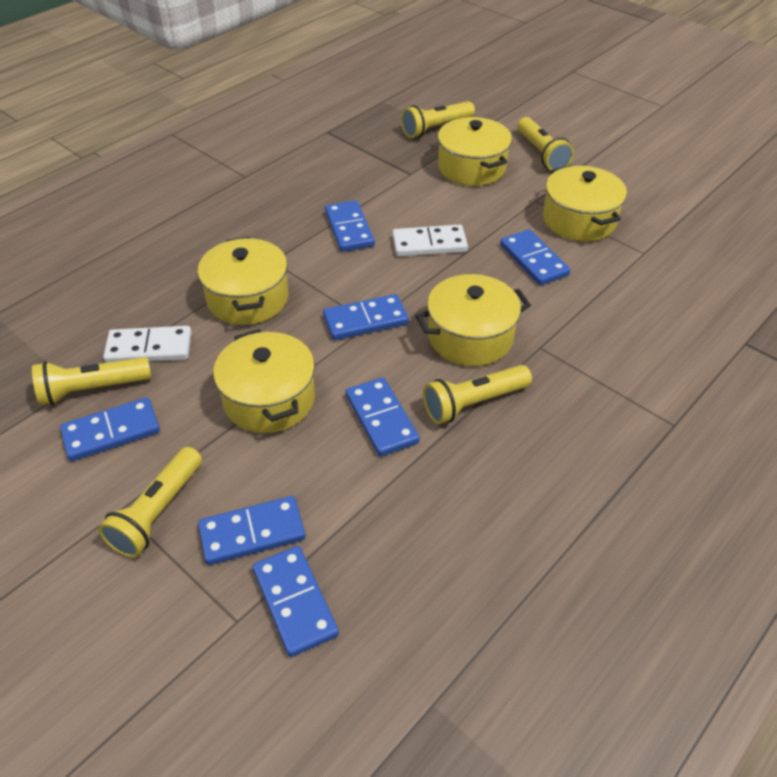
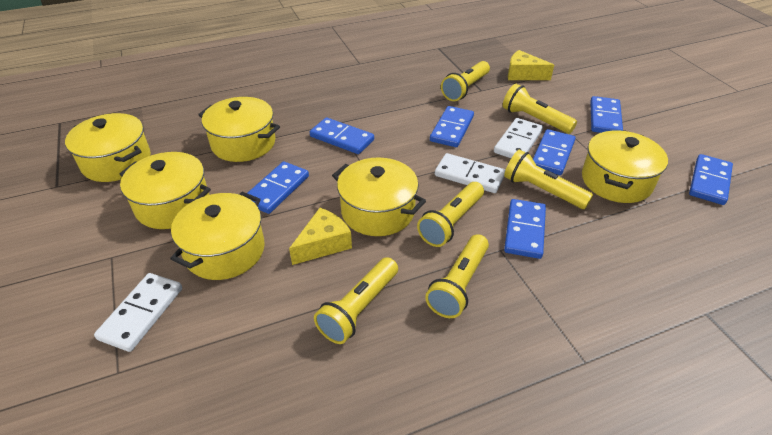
white domino: [103,326,192,363] [392,225,468,257] = 2 -> [94,273,182,352] [435,153,505,193] [494,118,543,158] = 3
yellow cheese: none = 0 -> [289,208,352,265] [508,50,554,80] = 2
yellow flashlight: [32,357,151,405] [98,447,202,558] [401,101,475,138] [423,365,532,424] [517,117,574,171] = 5 -> [314,257,398,344] [417,182,484,247] [425,234,489,318] [441,61,490,101] [503,84,577,134] [504,150,593,209] = 6
yellow pot: [198,237,289,325] [213,329,315,433] [415,274,531,366] [438,117,512,186] [543,165,627,242] = 5 -> [65,113,151,182] [119,152,211,229] [170,192,265,280] [198,97,280,162] [332,157,426,236] [582,130,668,203] = 6

